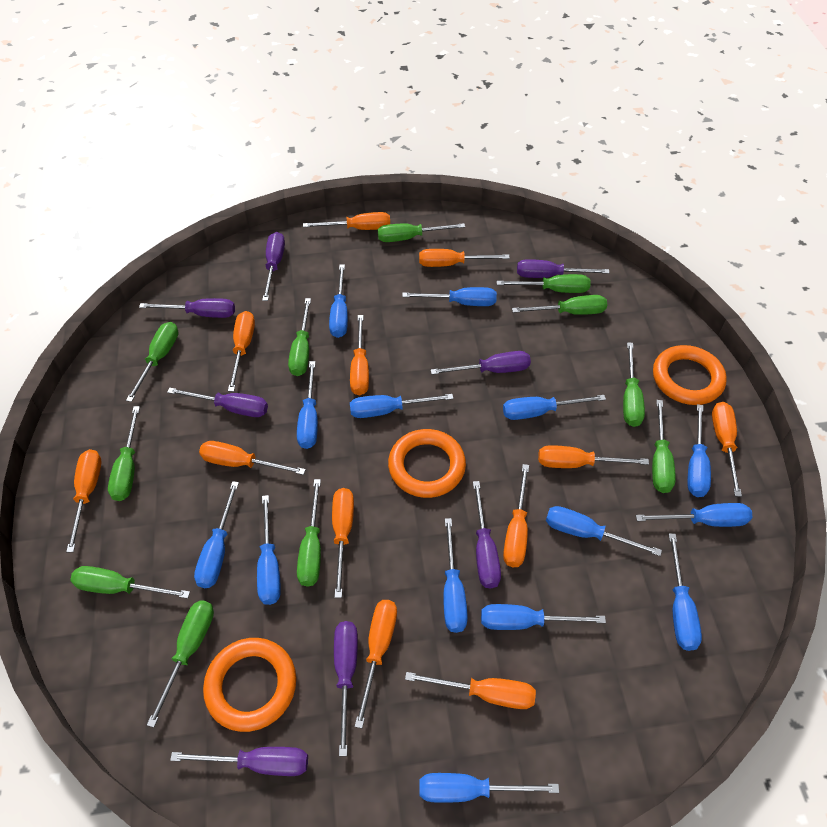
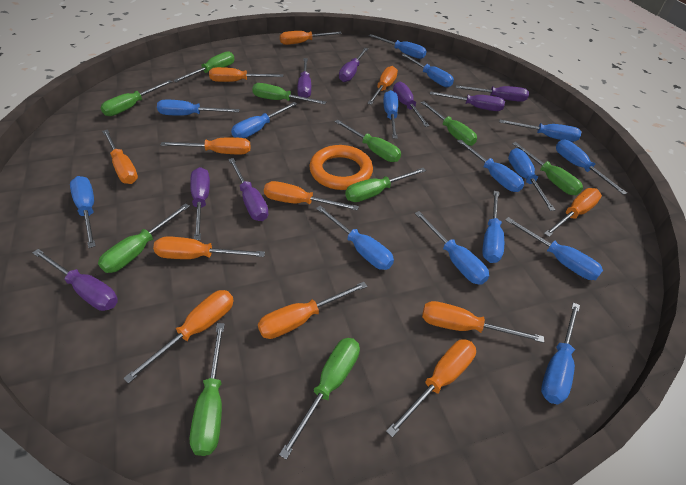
blue screwdriver: [194,481,239,588] [257,495,281,605] [297,361,318,449] [329,265,348,338] [350,394,453,418] [402,287,497,306] [419,773,559,803] [443,518,468,633] [481,604,606,630] [503,395,606,420] [546,506,662,556] [636,503,752,527] [669,534,702,651] [687,404,711,497] = 14 -> [70,176,96,248] [157,100,240,116] [231,102,297,138] [316,205,394,270] [369,34,427,59] [383,90,398,139] [402,54,454,87] [415,211,489,285] [457,139,524,192] [482,191,504,263] [499,120,581,142] [505,217,603,280] [508,148,555,211] [541,302,580,404] [556,139,627,195] = 15
green screwdriver: [70,566,190,599] [108,406,140,501] [126,322,179,402] [147,600,214,728] [288,298,311,376] [297,479,321,587] [378,223,465,242] [497,274,590,293] [512,295,607,315] [623,342,645,427] [652,400,676,493] = 11 -> [98,203,190,273] [100,80,172,116] [173,51,235,82] [190,323,225,456] [252,83,326,104] [279,338,360,460] [334,120,401,162] [345,168,426,202] [421,101,477,146] [512,142,583,195] = 10
orange ring: [203,638,296,732] [388,429,466,498] [653,345,727,405] = 3 -> [309,145,373,190] = 1

